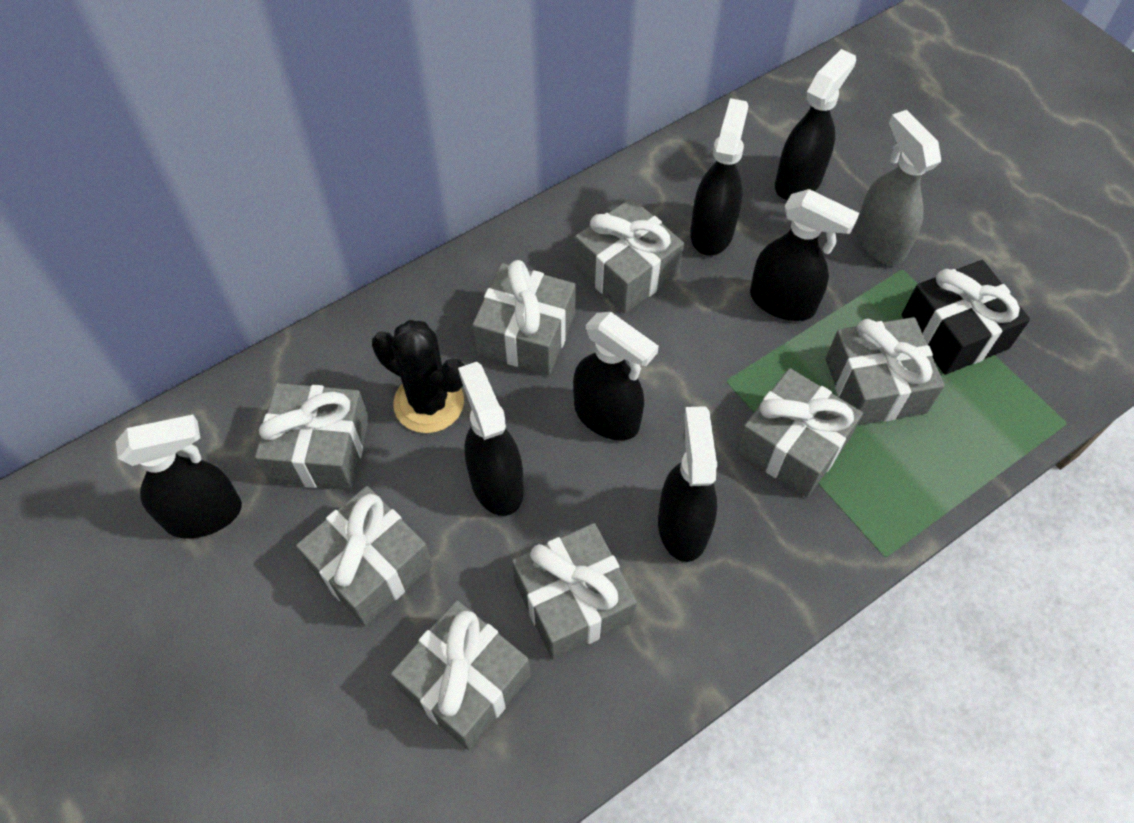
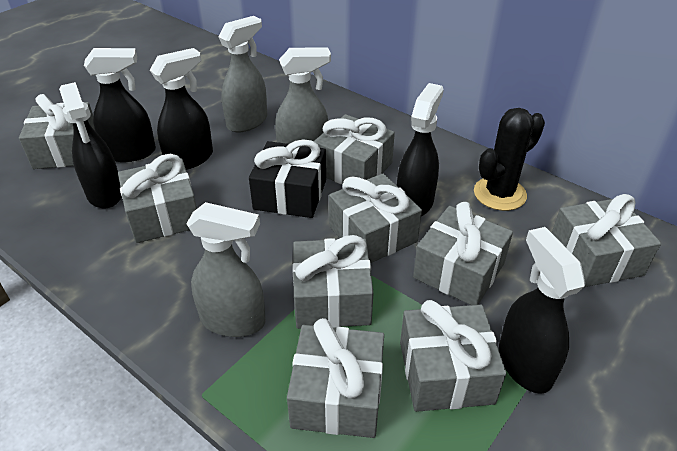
black spray bottle: [116,415,242,539] [458,362,524,516] [573,312,659,441] [658,406,717,562] [690,98,748,256] [750,189,859,321] [775,49,856,200] = 7 -> [59,82,122,209] [84,48,156,162] [150,48,213,170] [397,83,444,216] [499,227,585,394] = 5
grey gift: [255,383,369,490] [296,486,433,626] [391,600,531,750] [472,260,576,375] [512,523,637,660] [575,198,684,314] [736,368,863,497] [826,317,945,425] = 8 -> [19,94,95,169] [118,154,197,243] [287,318,384,438] [292,235,374,329] [314,114,395,185] [329,173,422,263] [400,300,506,412] [413,202,513,305] [552,194,661,287] = 9
grey spray bottle: [856,110,941,265] = 1 -> [186,202,266,337] [218,16,267,132] [275,47,331,144] = 3

